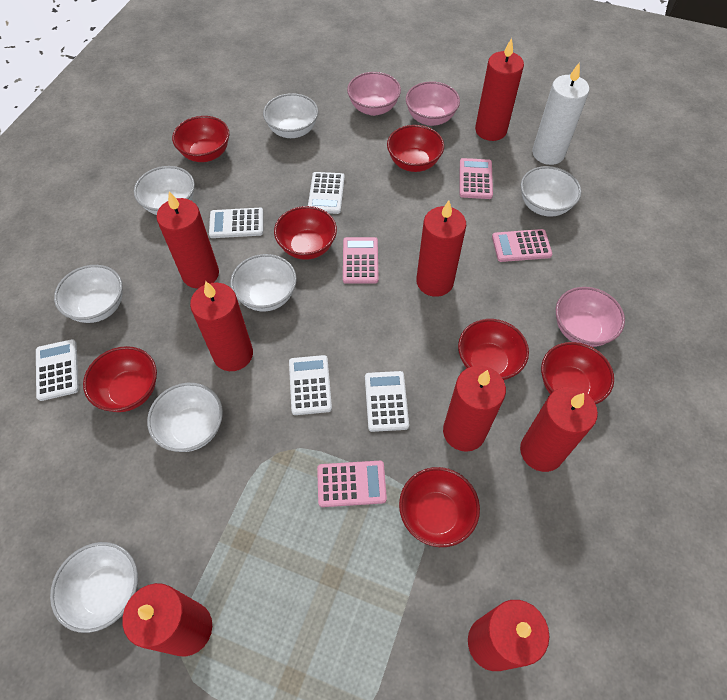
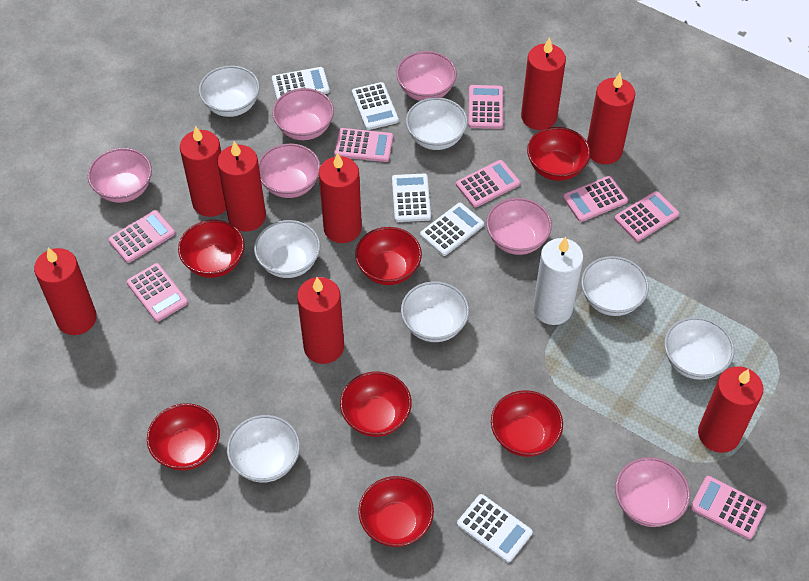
pink bowl: [347,72,401,116] [406,81,460,126] [556,287,625,347] = 3 -> [88,148,152,203] [258,144,320,198] [272,88,334,140] [396,51,457,101] [486,198,552,255] [615,457,690,527] = 6
pink calculator: [317,461,387,507] [343,237,379,284] [460,158,493,199] [492,229,552,262] = 4 -> [108,210,175,263] [127,263,188,322] [334,128,393,162] [456,160,520,208] [468,85,503,129] [563,176,628,222] [614,191,679,242] [690,476,767,539] = 8

